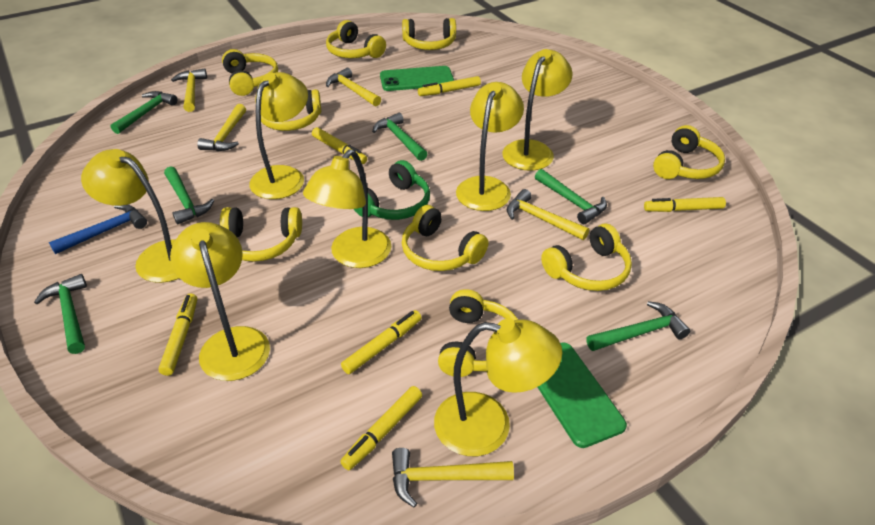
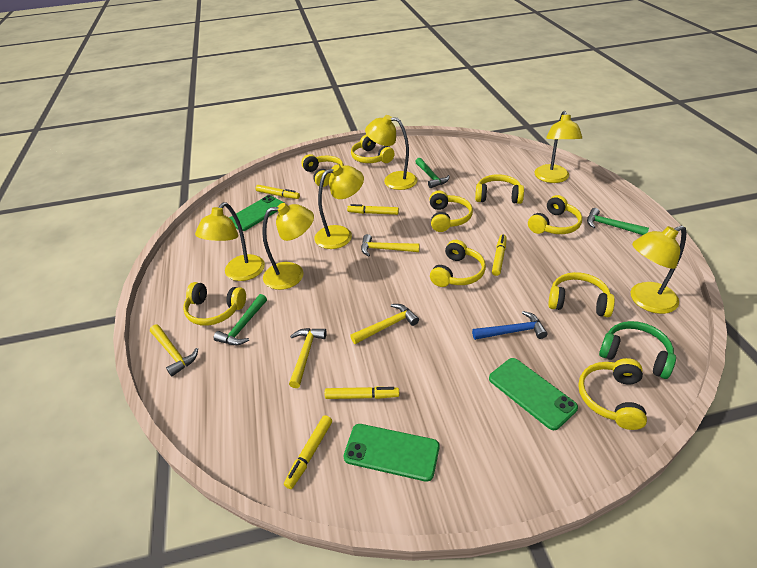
green hammer: [34,274,87,354] [110,91,178,134] [164,167,214,224] [372,113,427,161] [535,169,607,224] [587,301,690,351] = 6 -> [214,294,267,345] [415,158,450,188] [587,208,649,235] = 3
green phone: [380,66,454,91] [538,342,627,448] = 2 -> [229,195,284,231] [343,424,439,482] [489,358,578,430] = 3
yellow hammer: [171,68,207,112] [197,104,246,151] [326,68,381,106] [392,448,514,507] [507,189,589,240] = 5 -> [150,324,198,376] [289,328,327,388] [350,304,419,344] [361,234,420,256] = 4
yellow lamp: [81,149,179,283] [170,222,270,381] [249,72,308,199] [303,149,391,268] [434,319,562,456] [456,82,524,211] [502,49,572,171] = 7 -> [195,202,265,281] [262,203,314,290] [314,164,364,249] [365,115,417,190] [535,111,582,183] [631,225,686,314] = 6
yellow marker: [158,294,197,376] [312,127,367,164] [340,386,422,470] [341,310,422,374] [418,76,481,96] [644,197,726,212] = 6 -> [256,185,300,199] [284,415,332,489] [325,386,399,399] [347,204,399,215] [492,234,507,276] = 5

